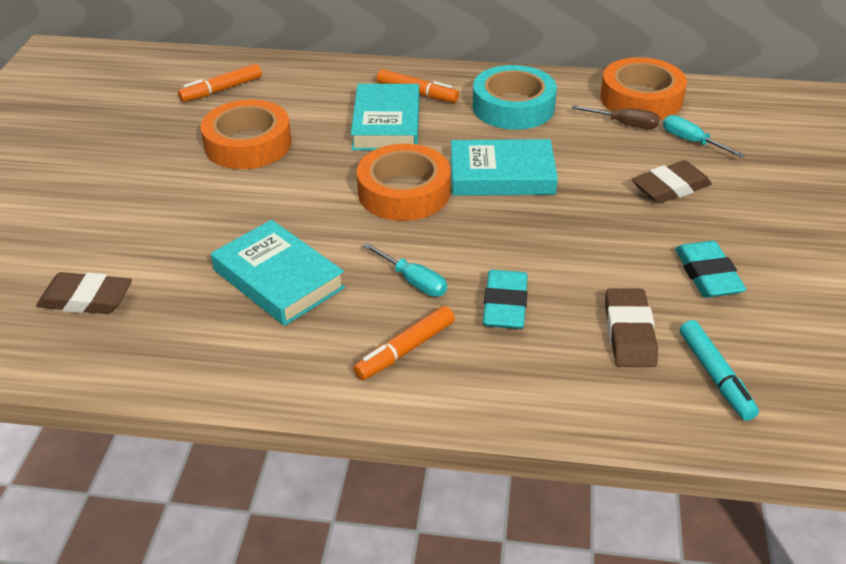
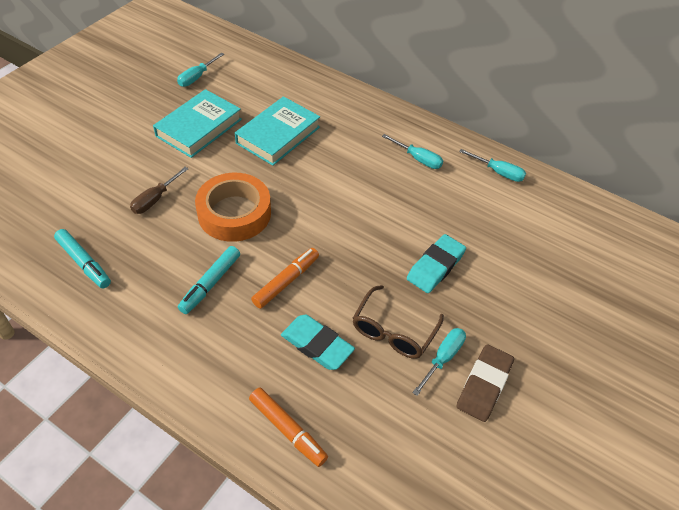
brown eraser: [36,272,132,314] [605,288,658,367] [632,160,712,204] = 3 -> [456,344,514,422] = 1
brown glasses: none = 0 -> [353,285,444,359] = 1
orange marker: [178,64,262,102] [353,306,455,380] [377,69,459,103] = 3 -> [249,388,328,467] [251,248,319,309] = 2
orange tape: [201,100,292,169] [357,144,450,221] [600,57,687,120] = 3 -> [195,173,271,242] = 1
turquoise book: [211,220,345,326] [351,84,419,150] [451,139,558,196] = 3 -> [153,89,242,158] [235,96,320,166] = 2
turquoise marker: [680,320,759,421] = 1 -> [54,229,111,288] [178,246,240,314] = 2
turquoise screwdriver: [363,243,447,297] [663,115,745,158] = 2 -> [177,53,224,87] [382,134,443,169] [412,328,466,396] [459,149,526,182] = 4
turquoise tape: [473,65,557,130] = 1 -> none = 0

